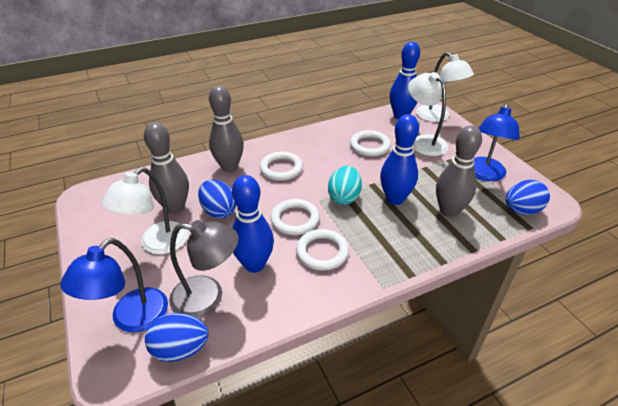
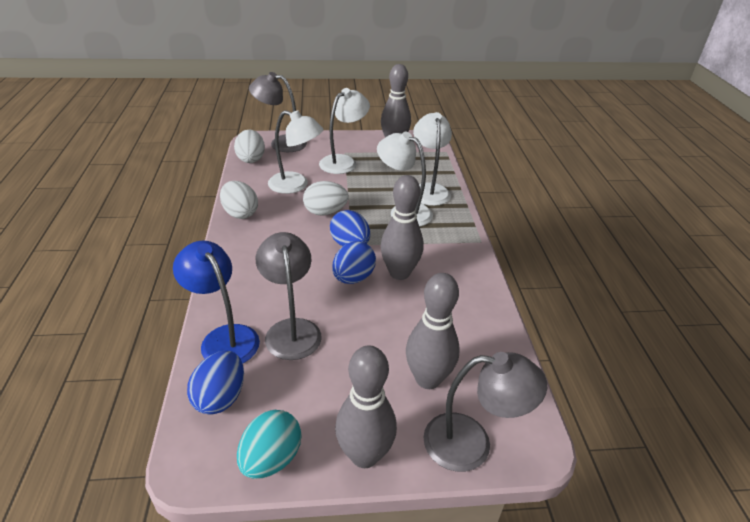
blue bowling pin: [232,175,274,273] [380,114,419,205] [390,42,420,120] = 3 -> none = 0
blue lamp: [60,238,168,333] [474,103,520,181] = 2 -> [173,241,260,364] = 1
grey bowling pin: [144,122,189,214] [209,86,244,172] [436,125,482,218] = 3 -> [335,345,397,468] [380,175,424,280] [381,64,411,137] [406,273,460,389] = 4
grey lamp: [169,220,239,318] = 1 -> [249,72,307,152] [256,232,322,360] [424,352,547,472] = 3
white egg: none = 0 -> [220,181,258,219] [234,130,265,163] [303,181,349,216] = 3
white lamp: [101,167,188,254] [408,72,448,156] [416,52,474,122] = 3 -> [268,110,324,194] [319,88,370,174] [377,132,433,227] [413,112,452,206] = 4
white ring: [260,151,303,181] [271,199,320,235] [296,229,349,271] [350,130,391,156] = 4 -> none = 0

